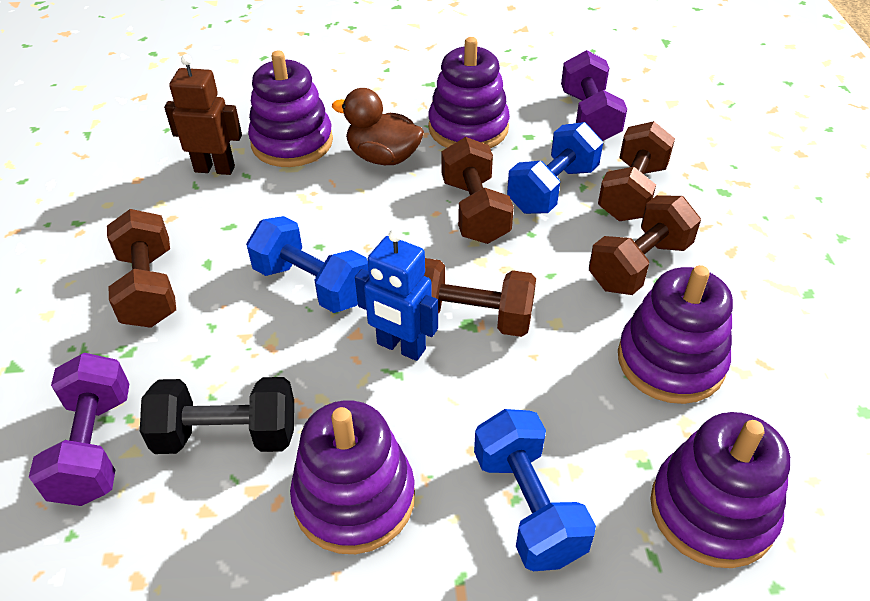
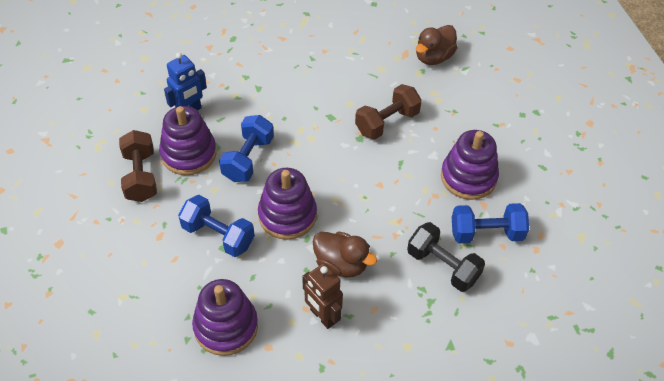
brown duck: [332,88,424,165] = 1 -> [313,232,377,277] [416,25,458,65] = 2
brown dumbbell: [107,209,176,328] [424,258,536,337] [442,137,514,244] [589,195,701,295] [598,121,675,221] = 5 -> [119,130,157,202] [355,84,422,140] = 2
purple dumbbell: [29,353,129,506] [561,50,627,141] = 2 -> none = 0
purple stacking toy: [248,51,333,167] [290,400,415,554] [428,37,510,148] [618,265,733,404] [650,412,790,568] = 5 -> [159,106,217,175] [192,279,258,356] [258,168,317,240] [441,130,499,200] = 4

